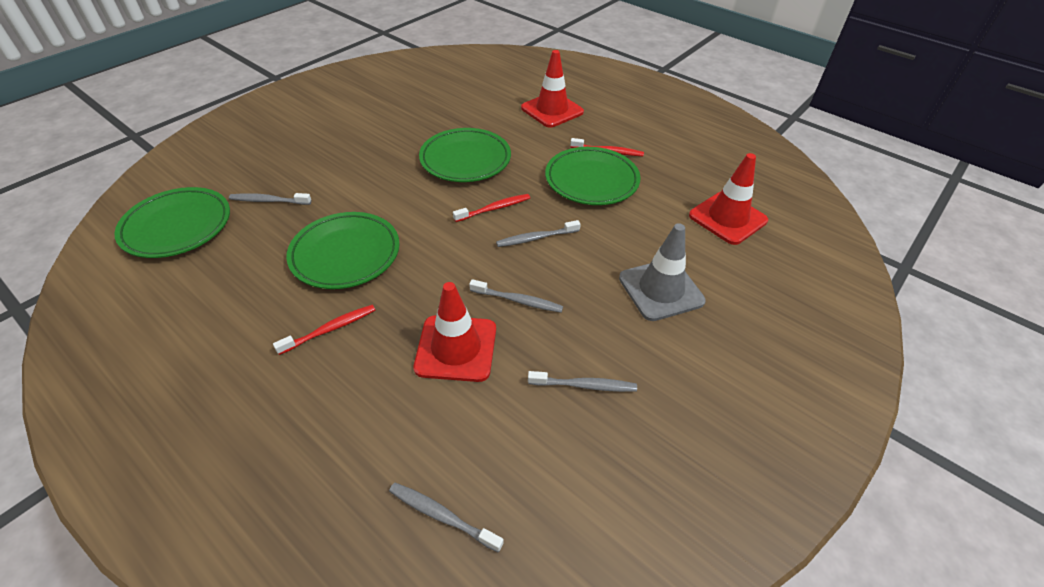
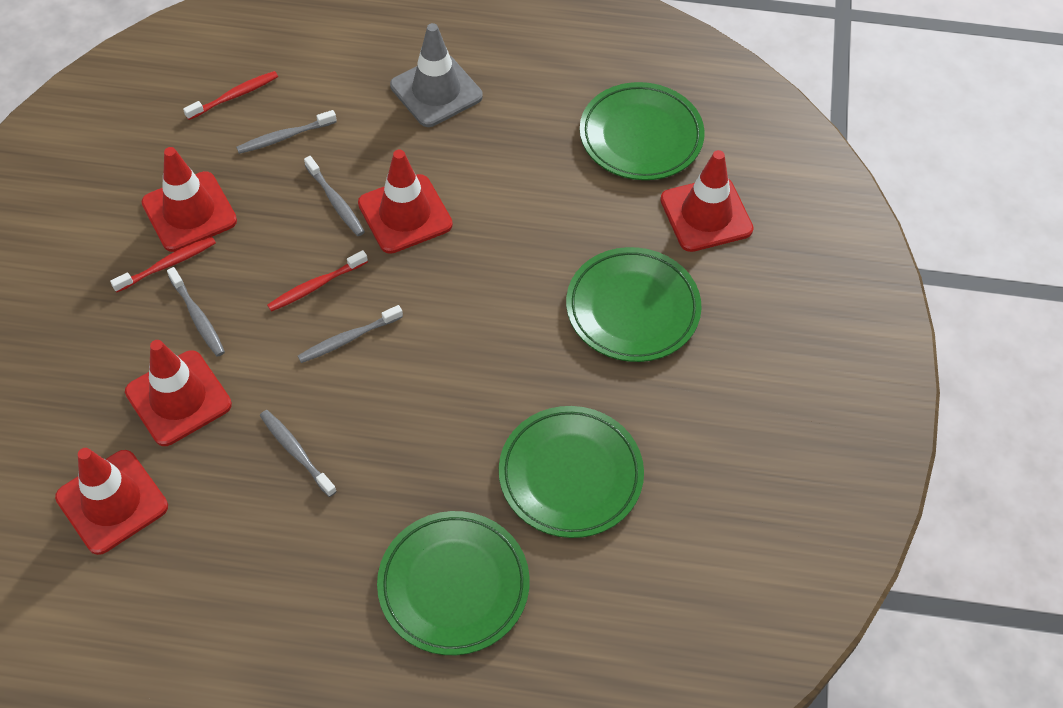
red traffic cone: [414,282,496,382] [521,50,584,127] [689,153,768,245] = 3 -> [55,448,168,555] [125,340,232,446] [141,147,237,252] [358,150,453,254] [660,150,754,252] = 5

